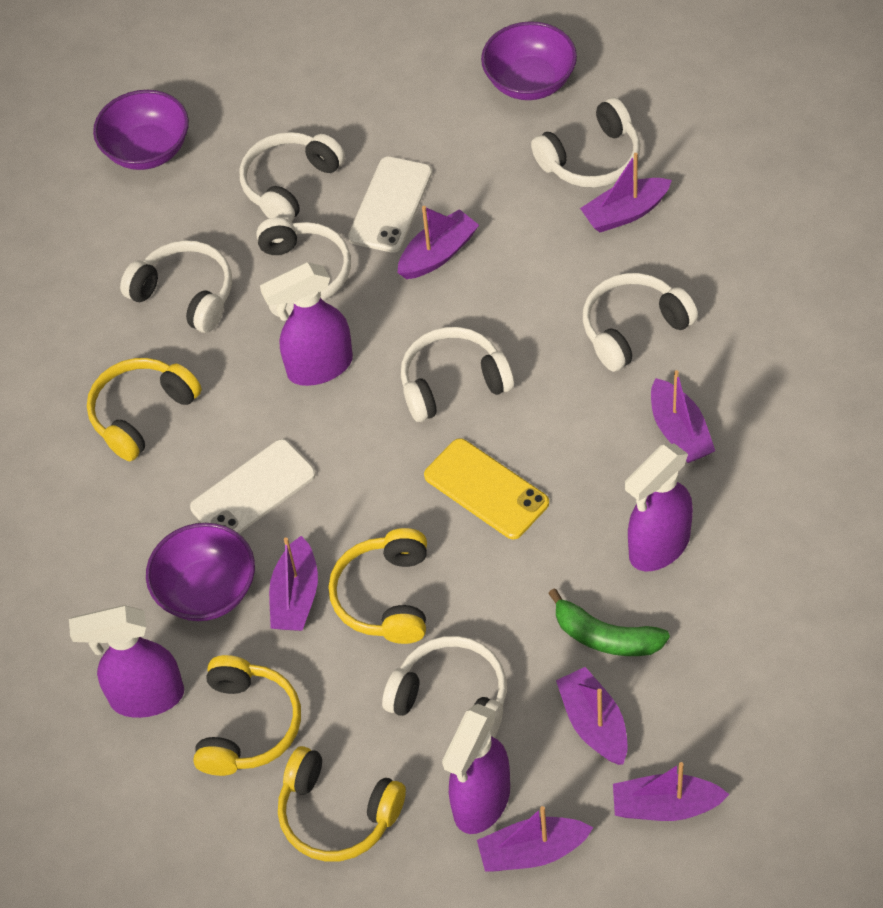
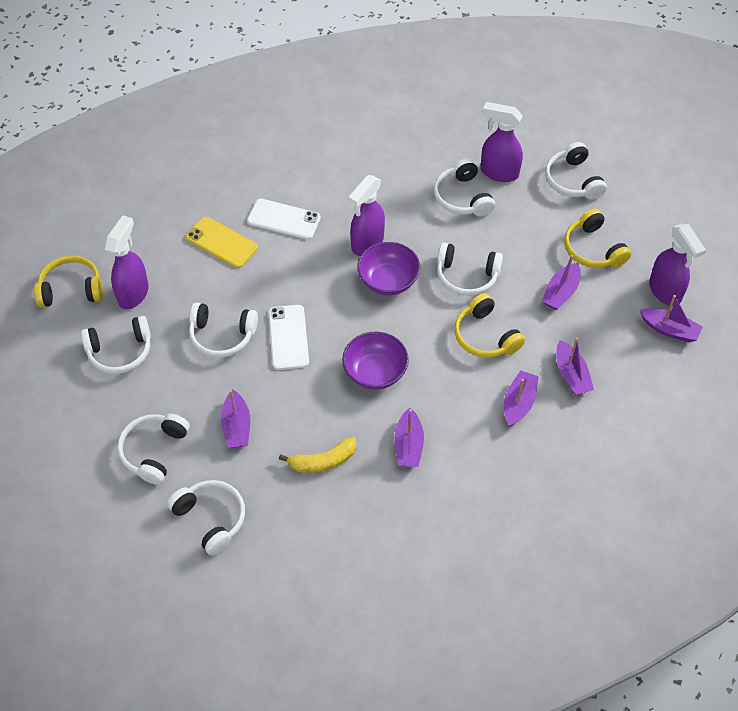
green banana: [548,588,670,656] = 1 -> none = 0
purple boat: [269,536,318,631] [397,206,479,279] [477,806,593,872] [556,667,627,765] [580,153,672,232] [613,762,730,821] [651,370,715,463] = 7 -> [221,390,250,448] [394,408,424,467] [504,370,539,427] [542,255,580,310] [556,338,594,395] [640,295,703,342] = 6
purple bowl: [93,90,189,170] [146,523,255,621] [481,21,577,100] = 3 -> [342,331,409,390] [357,242,420,295] = 2
yellow banana: none = 0 -> [279,437,356,473] = 1
yellow headphones: [87,358,202,461] [193,655,301,776] [278,746,406,862] [328,528,427,644] = 4 -> [34,256,103,307] [454,293,525,358] [564,209,632,268] = 3

